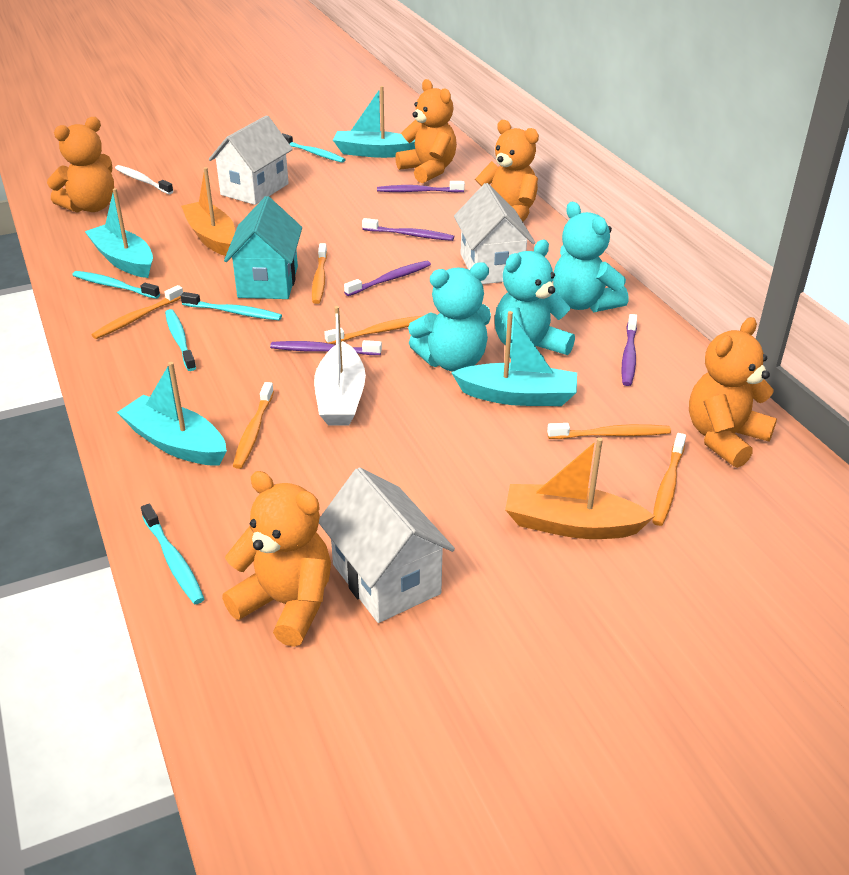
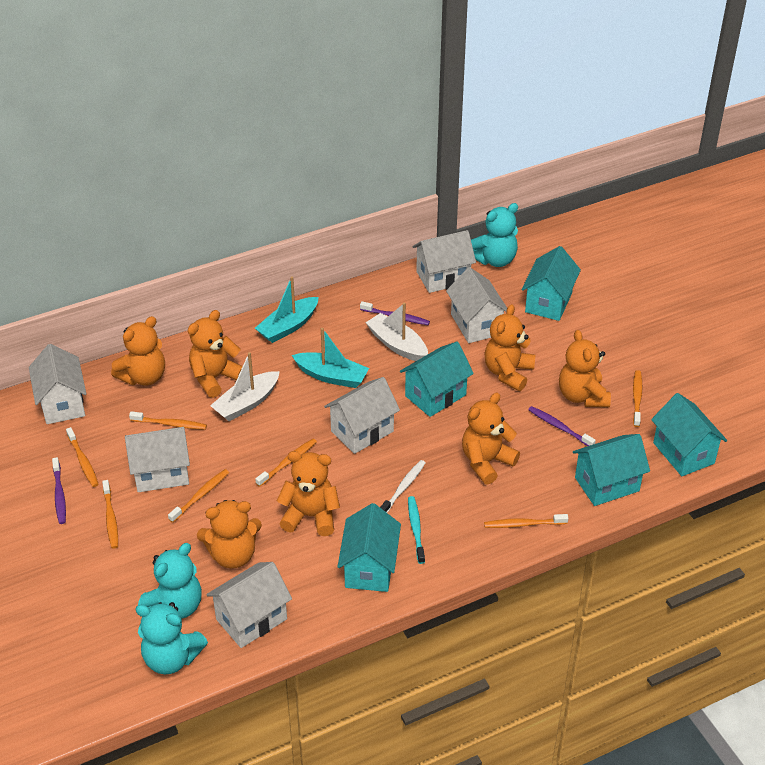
orange boat: [181,167,235,256] [505,437,655,539] = 2 -> none = 0
orange teddy bear: [47,117,114,213] [222,471,331,647] [395,79,457,183] [475,120,539,222] [689,317,777,468] = 5 -> [111,316,165,386] [188,310,243,398] [197,500,262,568] [277,451,340,536] [462,393,520,485] [484,304,535,391] [559,330,611,407] = 7
orange toothbrush: [91,285,183,339] [233,382,274,469] [312,243,327,304] [324,315,424,344] [547,423,671,439] [652,433,686,526] = 6 -> [66,427,99,487] [102,480,118,549] [129,411,207,430] [168,469,229,523] [255,439,317,487] [484,514,568,528] [633,370,642,427] = 7
purple toothbrush: [270,340,382,355] [344,261,431,296] [362,218,454,241] [377,181,465,192] [621,314,637,386] = 5 -> [52,457,66,524] [360,301,430,325] [528,406,596,446] = 3
turquoise boat: [85,188,153,278] [117,362,227,465] [333,86,415,158] [451,311,577,406] = 4 -> [255,276,319,343] [292,328,369,388] = 2
turquoise house: [224,196,302,299] = 1 -> [337,503,401,592] [400,341,474,417] [521,246,581,321] [573,434,650,506] [651,393,727,476] = 5
turquoise toothbrush: [73,271,160,299] [141,504,204,604] [165,309,196,371] [181,292,282,320] [282,133,346,163] = 5 -> [408,496,425,564] = 1
white boat: [314,306,366,426] = 1 -> [210,352,280,421] [366,303,428,361] = 2
white house: [209,115,293,205] [319,467,455,623] [454,183,535,284] = 3 -> [29,344,86,424] [125,427,190,492] [206,562,292,648] [324,377,400,454] [413,230,476,293] [446,267,507,343] = 6

